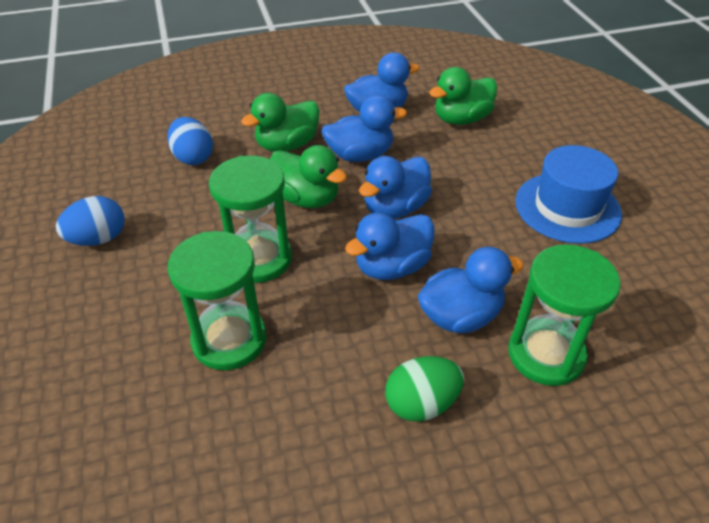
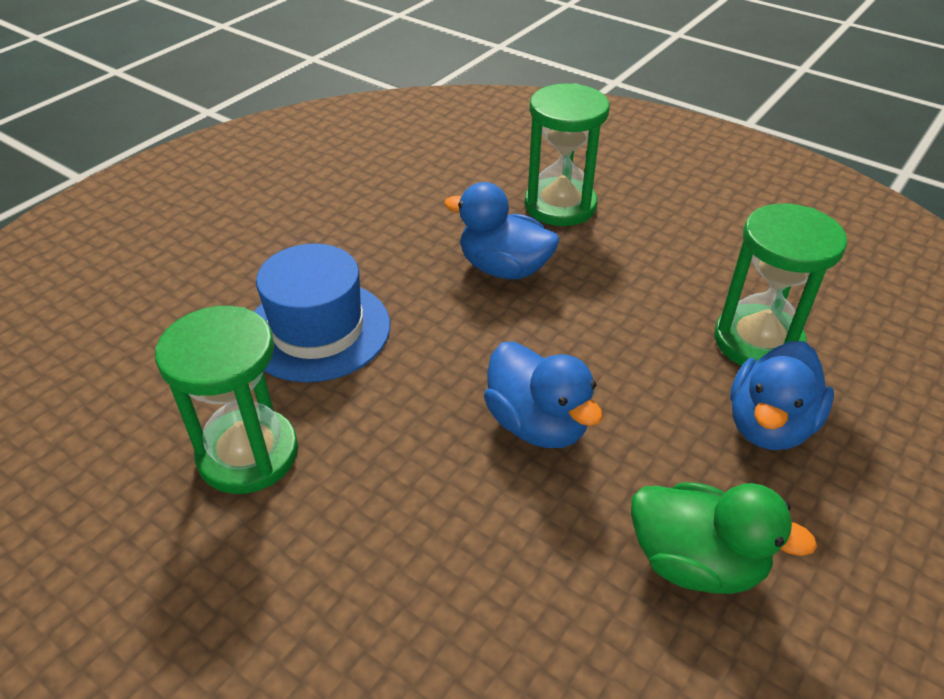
blue duck: [322,95,407,162] [344,52,420,112] [345,212,435,280] [359,156,432,219] [418,247,524,333] = 5 -> [444,182,559,279] [484,342,603,448] [730,341,834,450] = 3
blue egg: [56,196,125,246] [167,117,213,165] = 2 -> none = 0
green duck: [241,93,319,152] [270,145,347,208] [429,67,497,125] = 3 -> [631,482,817,594] = 1
green egg: [385,356,464,422] = 1 -> none = 0

